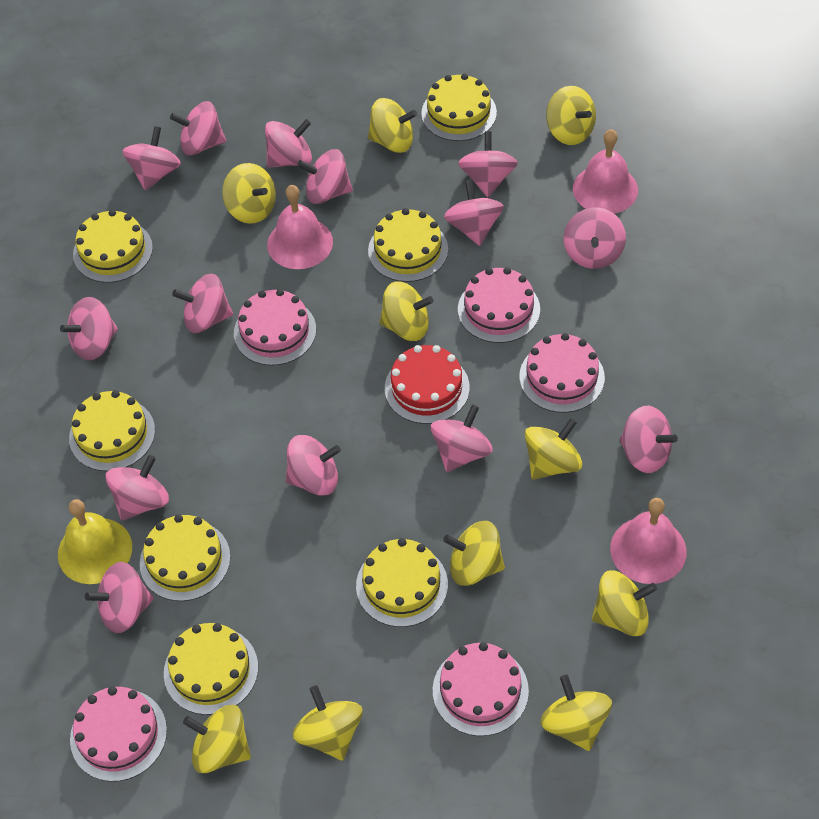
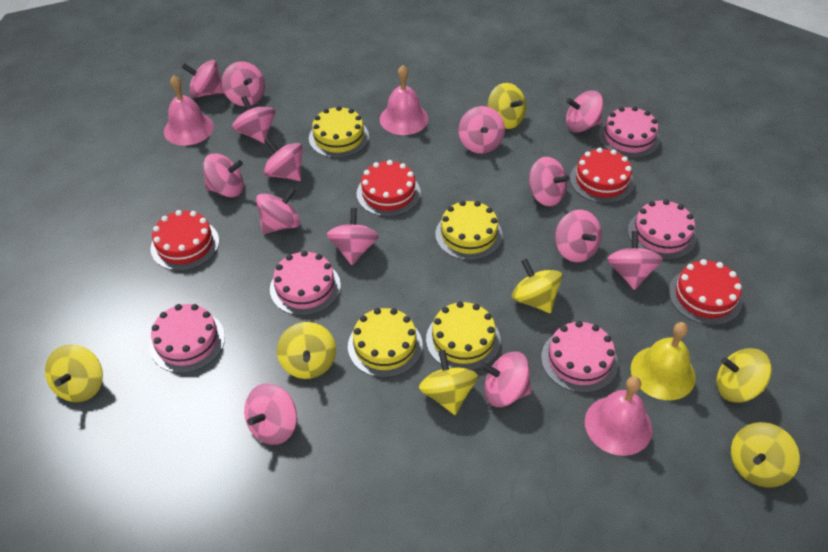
red cake: [385,345,470,424] = 1 -> [151,210,219,271] [357,160,421,217] [570,148,634,203] [669,259,743,325] = 4
yellow cake: [69,390,155,471] [73,210,153,283] [140,514,230,601] [164,623,258,715] [356,538,448,627] [368,208,448,282] [421,74,497,141] = 7 -> [309,106,369,158] [348,308,423,378] [426,301,501,371] [435,200,502,260] = 4
yellow spinning top: [183,705,251,773] [222,163,276,224] [293,685,363,761] [368,98,417,153] [379,281,434,341] [443,521,505,586] [525,418,582,480] [540,675,612,751] [546,86,596,145] [592,570,657,636] = 10 -> [45,345,103,402] [277,322,336,379] [419,350,478,415] [488,83,527,129] [512,259,562,313] [716,348,772,403] [731,422,800,488] = 7

